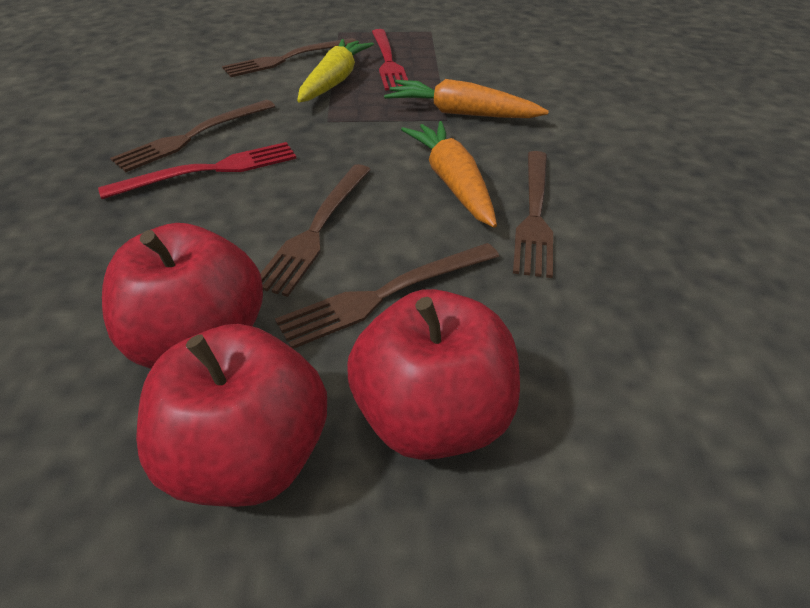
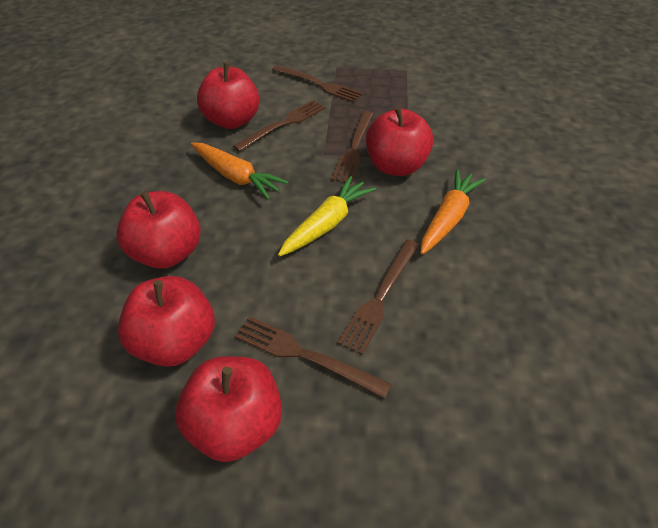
red apple: [102,223,263,369] [136,324,327,507] [347,289,520,460] = 3 -> [117,191,201,269] [118,276,215,367] [175,356,282,462] [197,62,260,129] [366,106,433,176] = 5
red fork: [98,142,297,199] [372,29,408,90] = 2 -> none = 0

